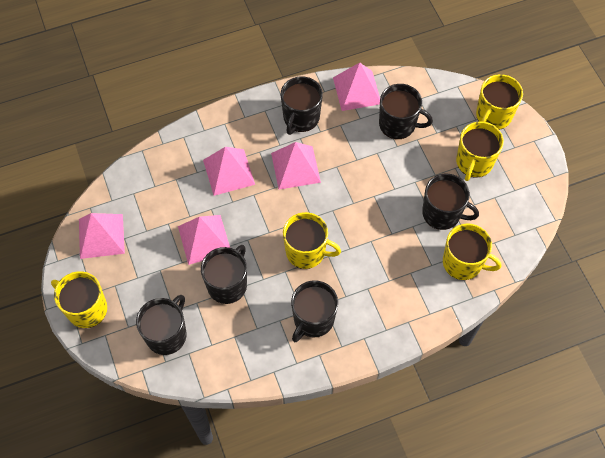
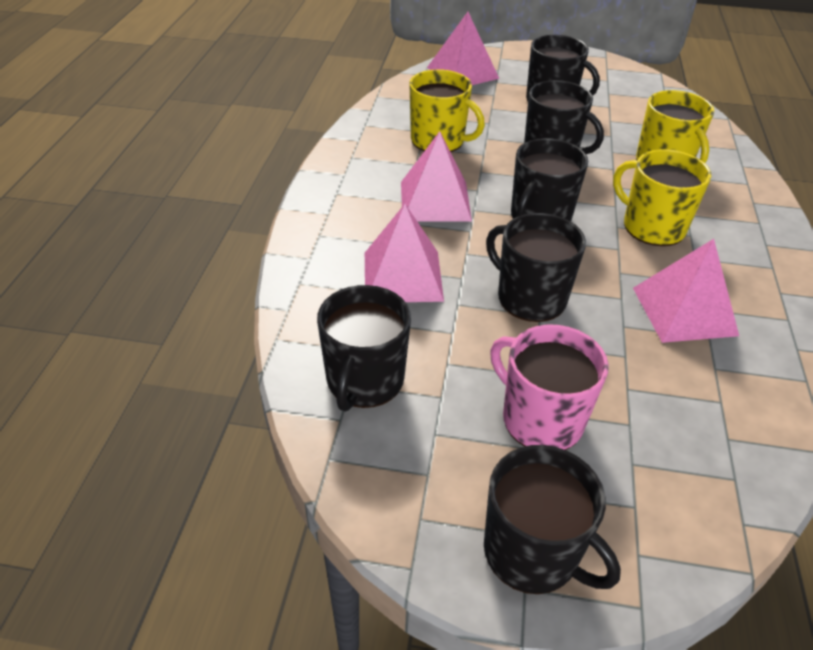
pink mug: none = 0 -> [490,325,609,450] = 1
pink pyramid: [79,213,125,259] [178,215,230,265] [203,147,255,196] [271,142,321,190] [333,63,380,111] = 5 -> [365,204,444,302] [401,131,472,222] [427,12,499,85] [633,239,739,343] = 4
yellow mug: [51,271,107,328] [283,212,341,269] [443,223,501,280] [456,121,504,181] [476,74,523,130] = 5 -> [409,69,485,152] [613,149,711,246] [636,90,714,163] = 3

